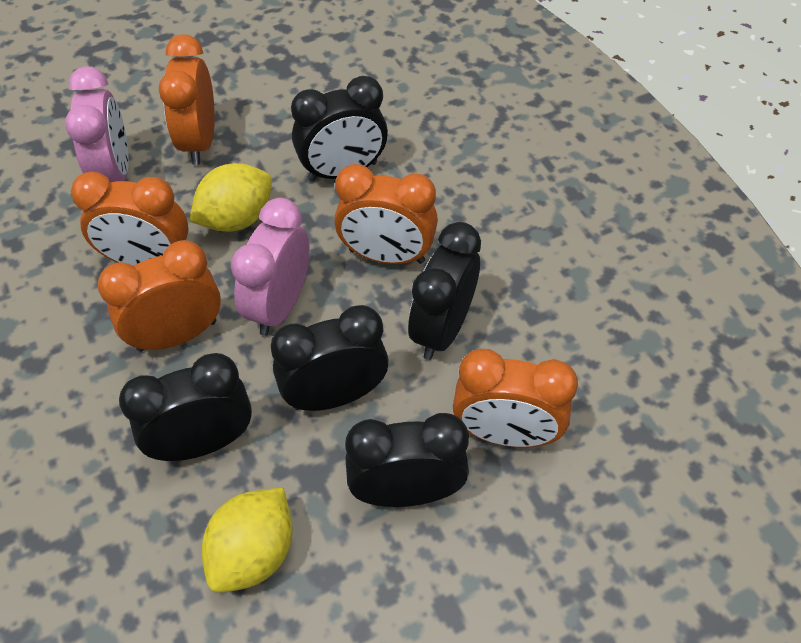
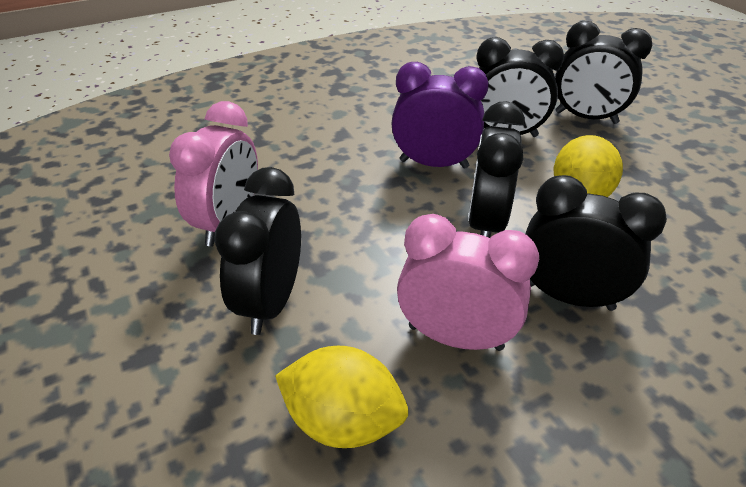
orange clock: [71,171,189,266] [97,240,221,352] [159,34,215,165] [334,164,438,264] [453,349,578,447] = 5 -> none = 0
purple clock: none = 0 -> [392,62,489,169] = 1

